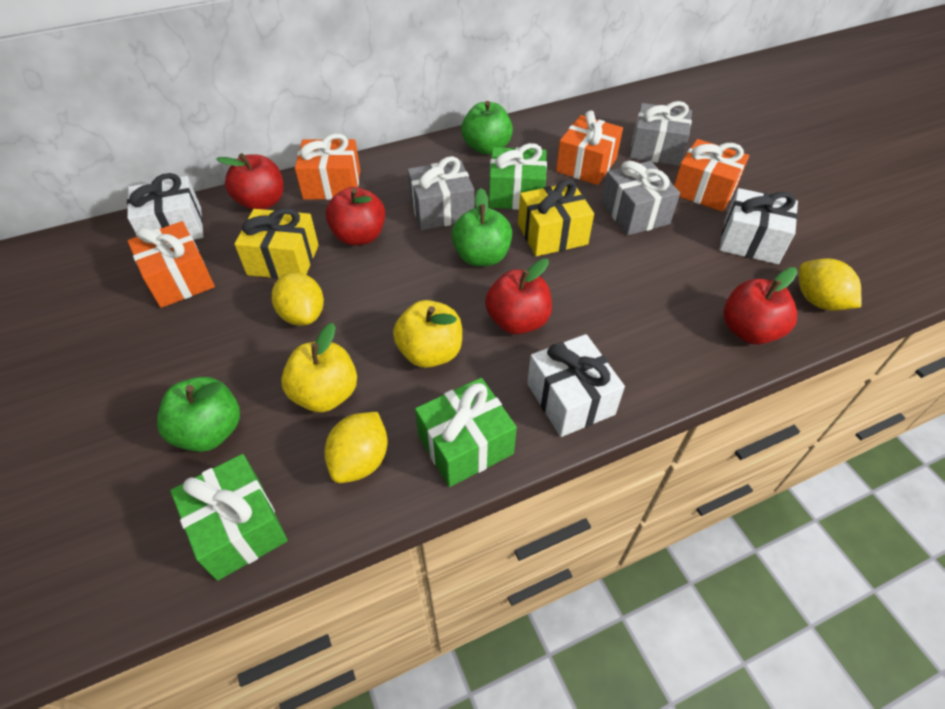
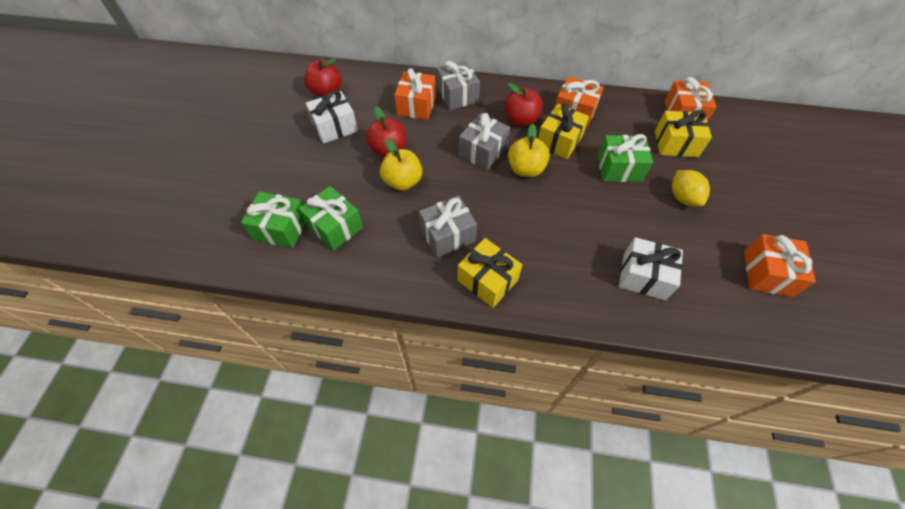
green apple: [157,377,240,452] [451,188,512,266] [461,101,513,155] = 3 -> none = 0
red apple: [216,153,284,210] [326,187,385,246] [485,258,552,334] [723,267,797,345] = 4 -> [305,58,342,97] [366,106,406,157] [504,83,543,126] = 3
white gift: [127,173,204,240] [527,334,625,437] [719,188,798,264] = 3 -> [306,90,358,144] [619,237,683,300] = 2
yellow gift: [234,208,319,279] [518,179,594,256] = 2 -> [457,238,522,308] [538,103,589,159] [655,110,712,157] = 3
yellow lemon: [272,272,324,326] [324,412,388,483] [799,259,861,311] = 3 -> [672,170,710,206] = 1

